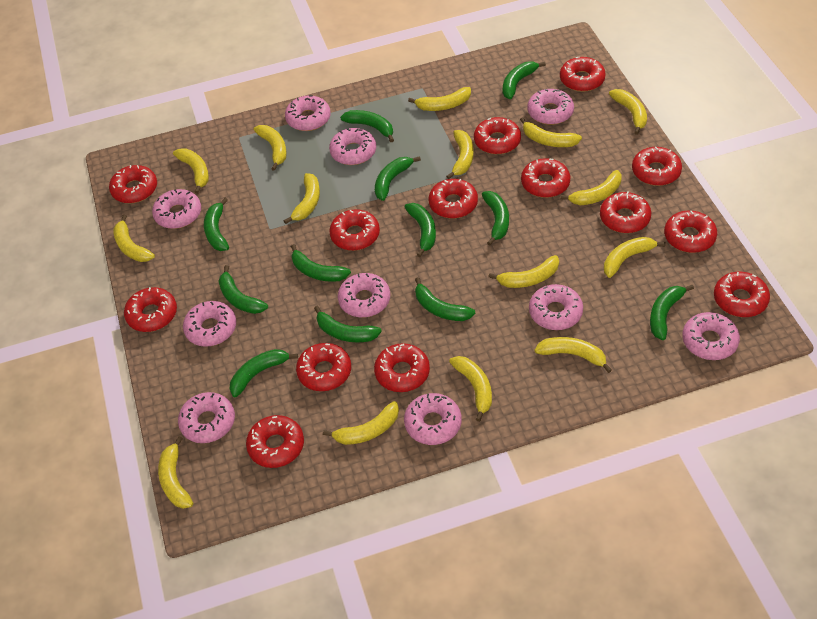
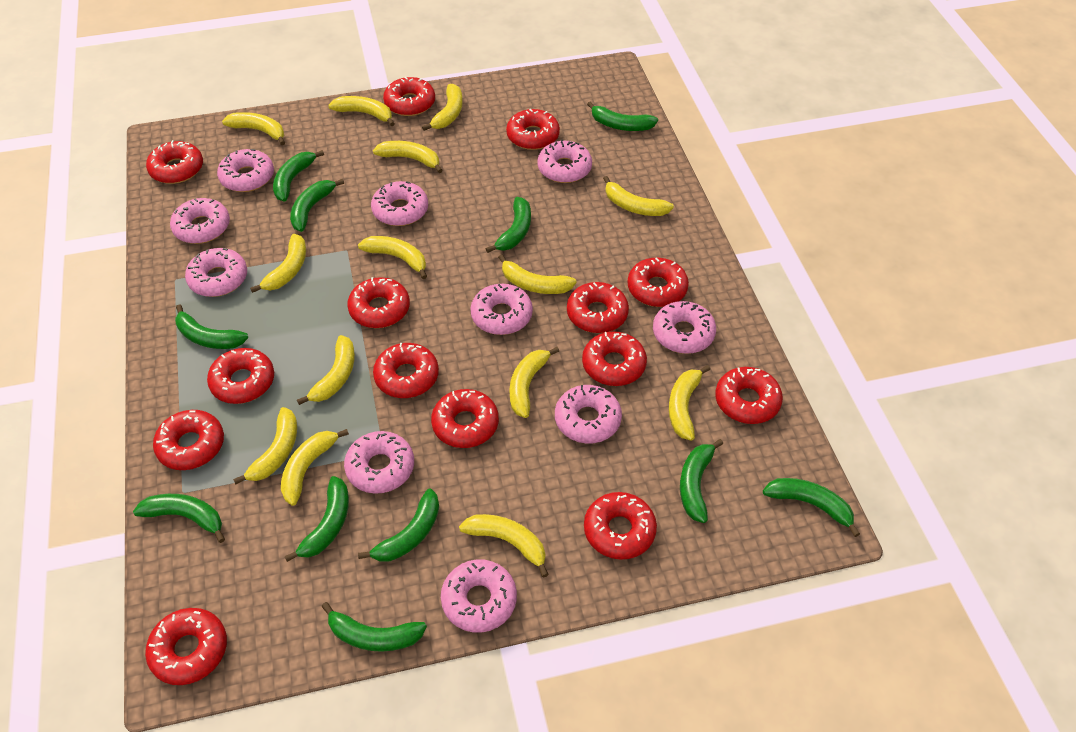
green banana: [204,198,229,251] [218,265,268,314] [230,349,298,397] [291,244,351,282] [314,306,382,342] [340,110,394,142] [375,156,421,201] [405,203,436,257] [415,277,475,321] [482,191,509,245] [503,61,546,99] [650,285,694,340] = 12 -> [133,494,225,543] [175,304,248,349] [273,150,324,202] [284,476,349,562] [290,179,344,232] [321,602,427,652] [358,488,439,562] [486,197,531,253] [587,102,658,131] [680,439,723,523] [763,478,860,537] = 11
yellow banana: [113,215,155,262] [158,436,193,509] [173,148,209,194] [254,125,287,171] [284,173,320,224] [323,401,399,445] [408,87,471,111] [446,130,474,179] [449,356,492,422] [488,255,559,288] [520,117,582,147] [535,337,612,373] [560,170,622,205] [604,237,665,278] [609,89,647,135] = 15 -> [222,112,285,145] [233,407,297,485] [250,234,306,293] [281,429,349,506] [297,335,355,405] [328,96,395,126] [358,236,427,279] [373,141,443,173] [422,84,463,131] [459,514,549,578] [498,254,577,294] [509,347,559,418] [603,176,674,216] [669,365,710,440] = 14

